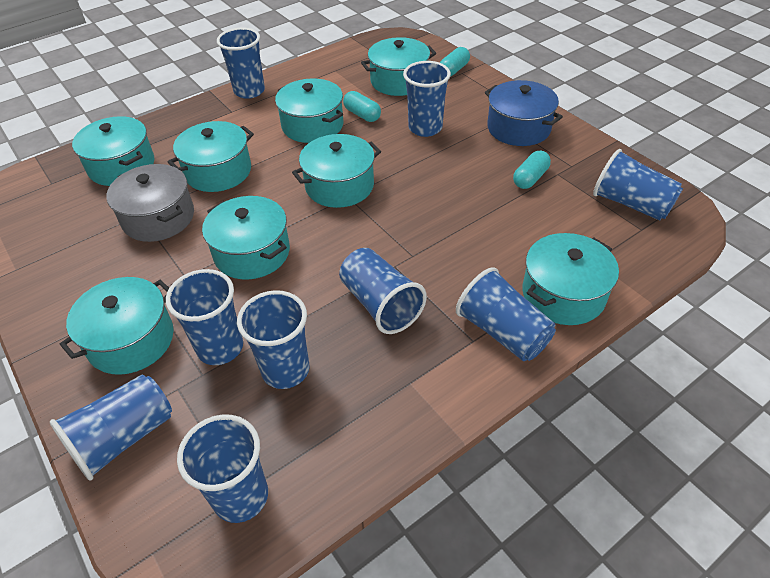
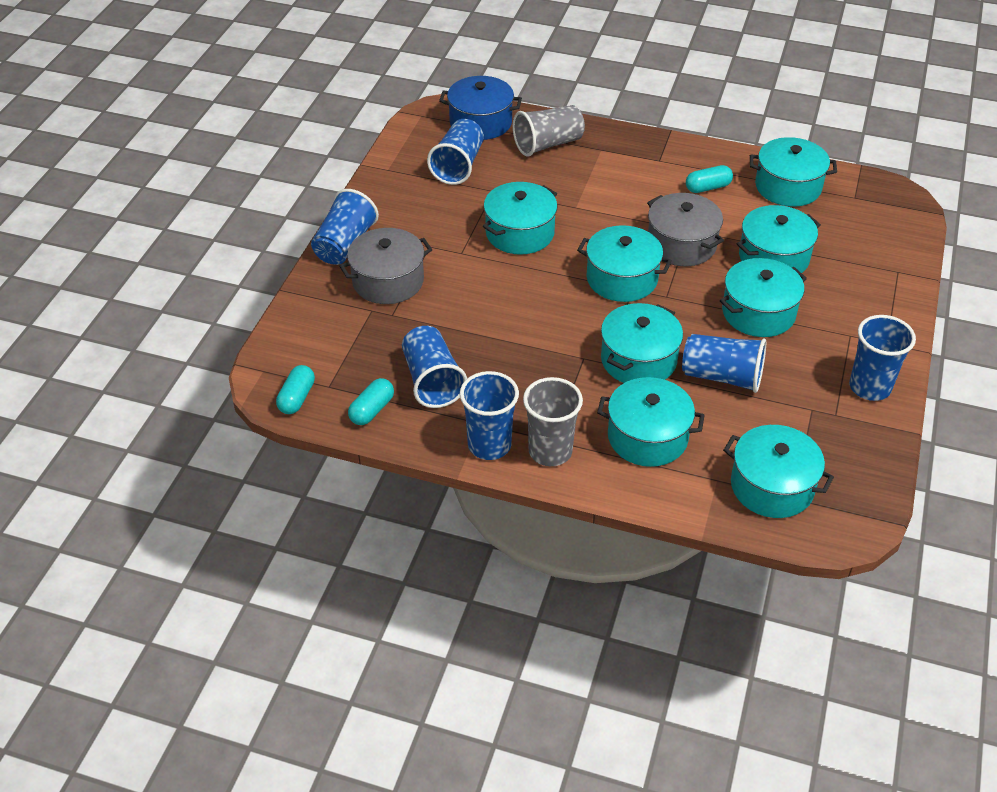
blue cup: [50,375,172,481] [166,269,243,365] [177,414,268,523] [217,28,265,99] [237,290,310,389] [339,248,427,334] [403,61,451,137] [456,267,556,361] [593,149,683,221] = 9 -> [311,189,379,265] [402,326,467,408] [427,119,484,185] [459,371,519,460] [682,334,766,393] [849,315,916,401] = 6
grey cup: none = 0 -> [513,105,585,157] [523,377,583,466] = 2
grey pot: [106,164,194,242] = 1 -> [339,228,433,304] [647,193,724,266] = 2

